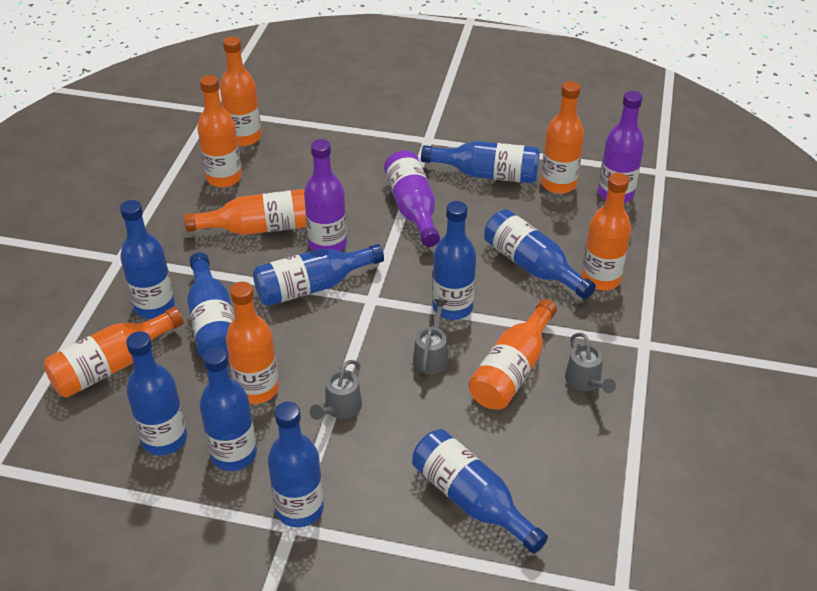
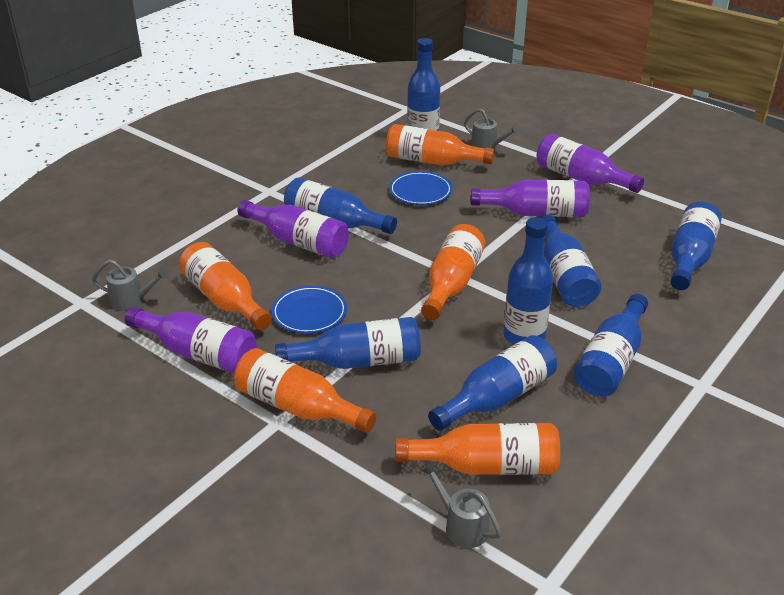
blue bottle: [120,200,175,319] [126,331,187,455] [187,252,235,360] [199,347,257,471] [253,244,384,306] [268,402,324,527] [412,429,548,554] [421,141,540,183] [432,201,476,320] [484,209,596,299] = 10 -> [275,317,421,369] [284,178,397,234] [407,38,440,131] [428,335,557,431] [503,217,553,345] [542,215,601,307] [574,294,648,397] [671,201,721,290] = 8
blue plate: none = 0 -> [271,286,347,334] [389,171,453,205] = 2
orange bottle: [43,307,183,398] [184,189,307,235] [197,75,242,187] [220,36,262,146] [226,282,279,404] [468,299,557,410] [541,81,584,194] [581,173,631,290] = 8 -> [179,242,272,330] [234,348,376,433] [386,124,495,165] [395,423,560,475] [421,224,485,320] = 5
purple bottle: [304,139,347,251] [384,150,440,247] [598,91,644,203] = 3 -> [125,307,257,373] [237,200,349,258] [471,180,590,217] [537,134,644,193] = 4

